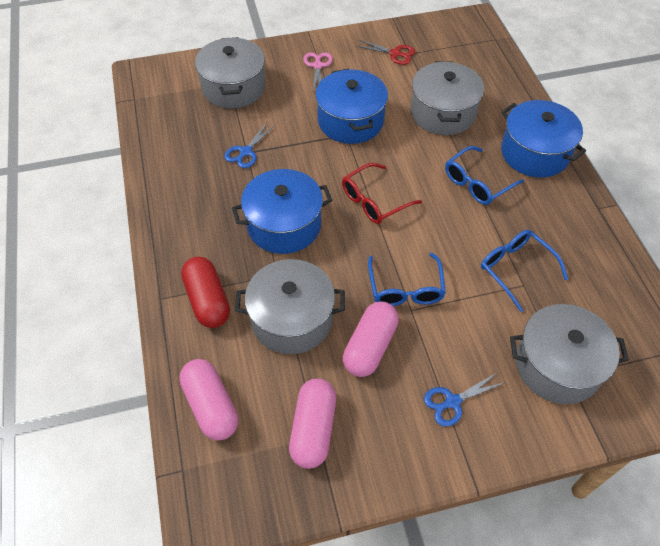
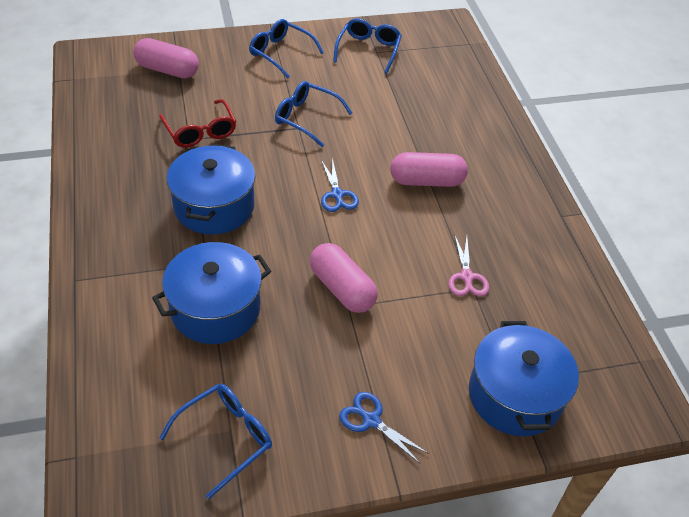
blue glasses: [368,253,446,306] [445,146,524,205] [481,230,568,312] = 3 -> [159,384,272,499] [249,19,324,78] [275,81,352,147] [333,18,402,74] = 4
grey pot: [195,37,266,108] [235,259,345,354] [411,61,484,135] [510,304,629,404] = 4 -> none = 0
red capsule: [181,257,230,328] = 1 -> none = 0
red scissors: [356,40,415,65] = 1 -> none = 0

